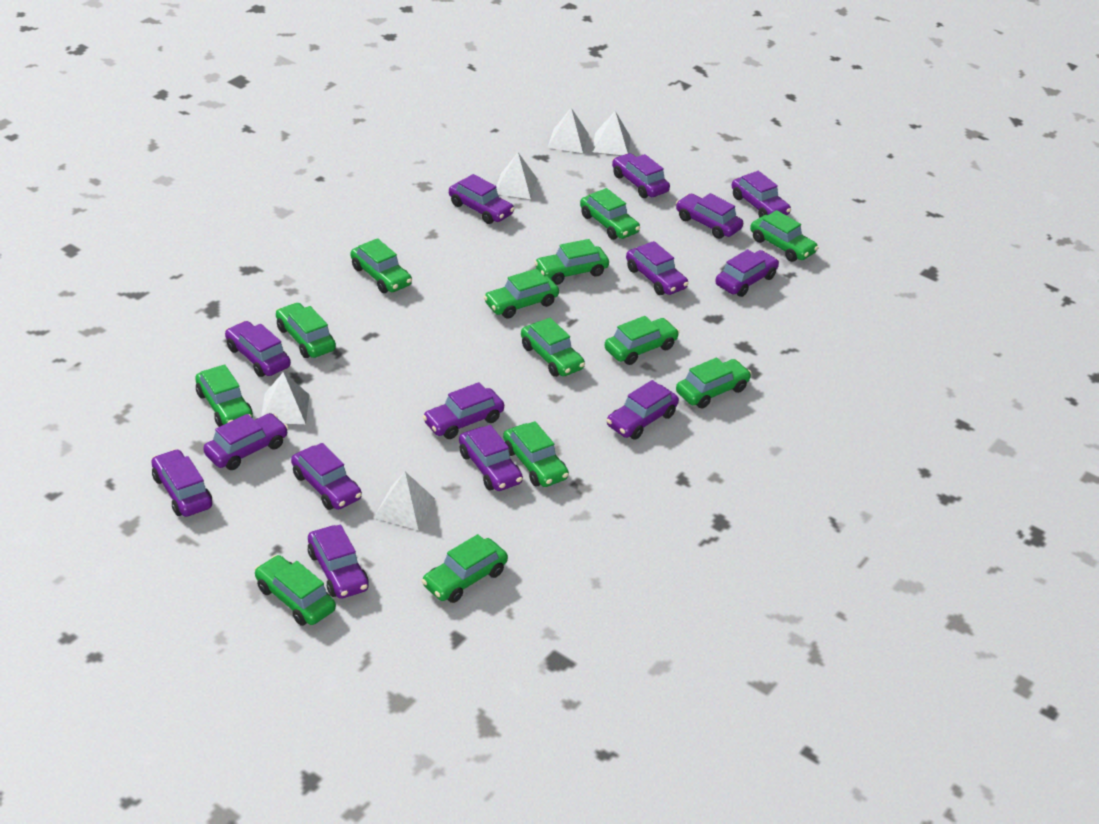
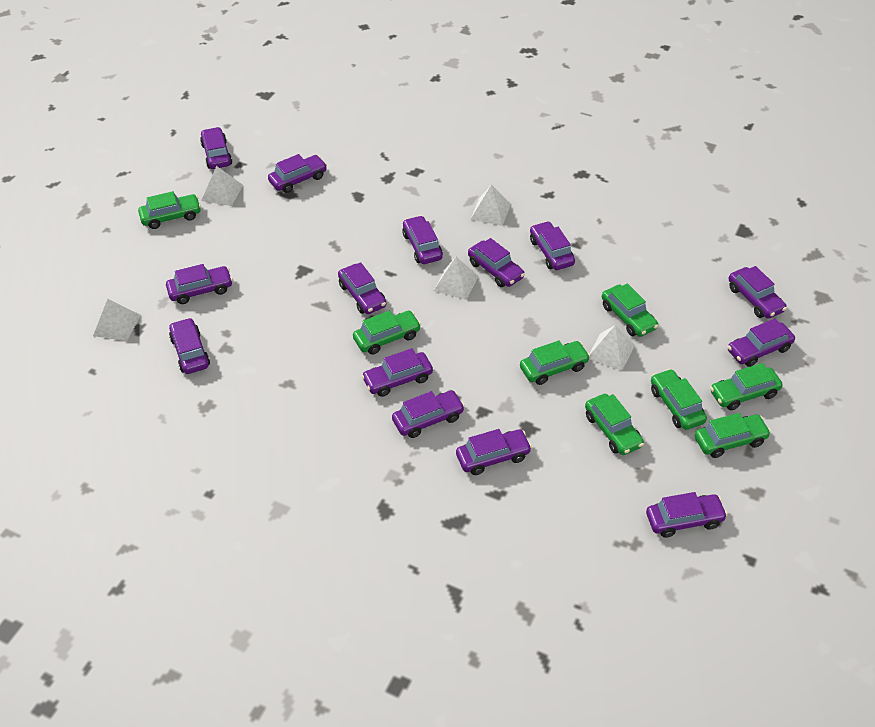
green car: [195,364,253,427] [254,555,336,626] [276,302,336,358] [351,238,412,293] [422,534,508,603] [484,269,559,319] [503,421,569,487] [521,318,585,377] [534,239,609,285] [580,188,640,240] [605,316,679,365] [676,357,752,409] [750,210,819,262] = 13 -> [138,191,201,229] [353,311,421,355] [520,340,590,385] [585,394,644,455] [602,283,659,337] [651,369,707,430] [695,413,771,458] [710,363,783,410] = 8

